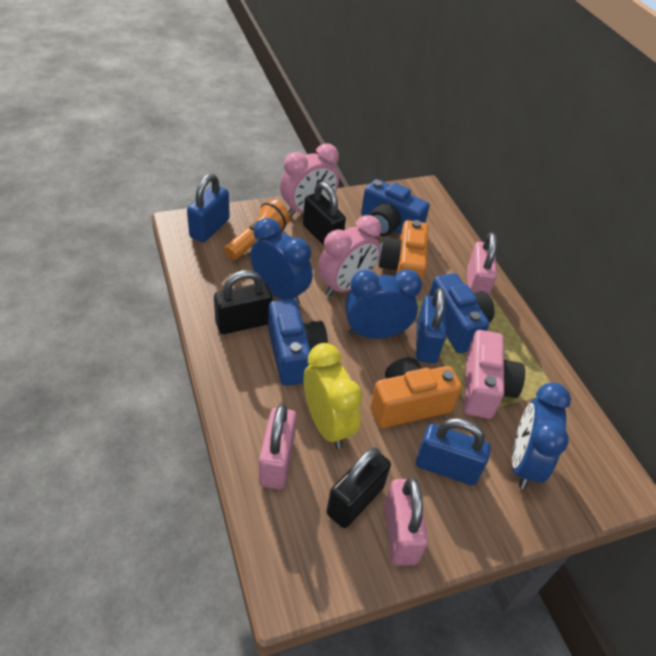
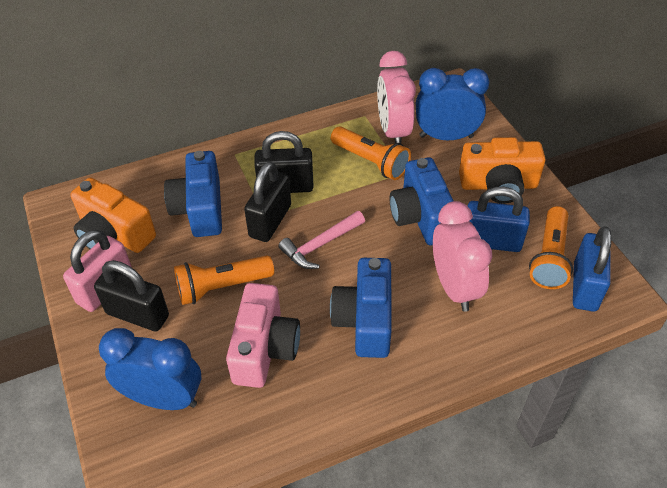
blue clock: [250,218,312,306] [345,269,422,339] [512,382,571,489] = 3 -> [99,328,202,410] [416,68,489,140] = 2
blue padlock: [187,174,230,242] [416,288,446,363] [416,418,491,485] = 3 -> [467,187,530,252] [573,226,612,312] = 2
orange flashlight: [224,199,290,260] = 1 -> [174,255,274,305] [331,126,411,180] [529,206,573,289] = 3
pink hammer: none = 0 -> [278,211,365,269] = 1
pink padlock: [259,404,297,489] [384,477,428,566] [467,233,497,295] = 3 -> [63,230,132,312] = 1
yellow clock: [304,343,362,449] = 1 -> none = 0

